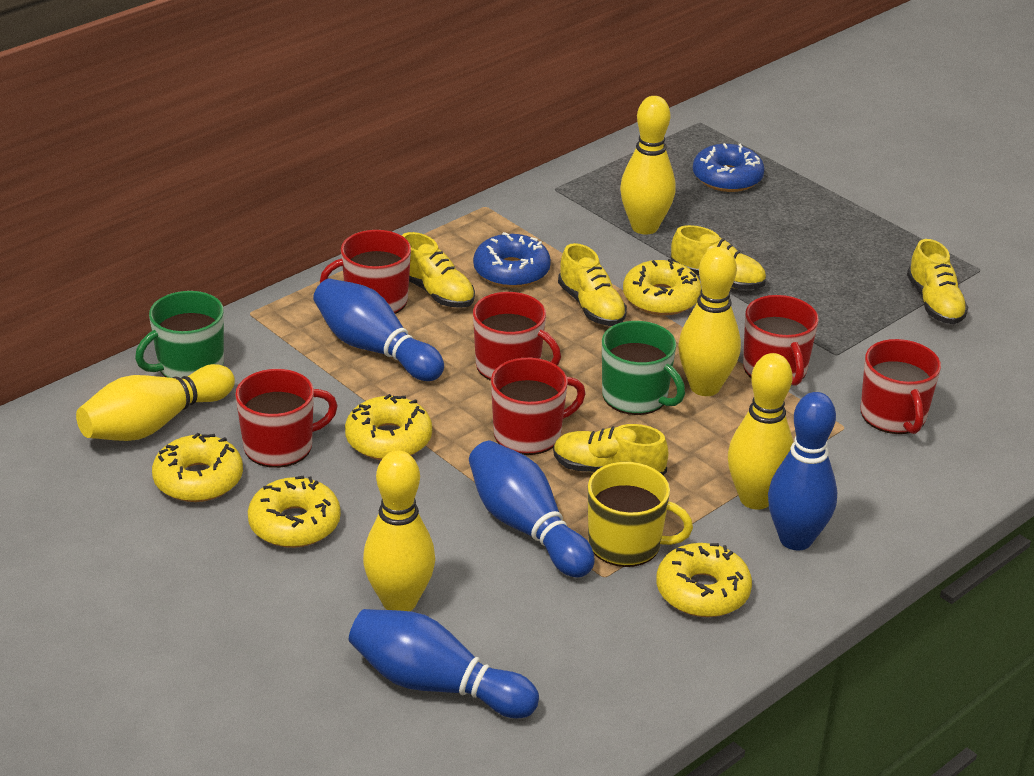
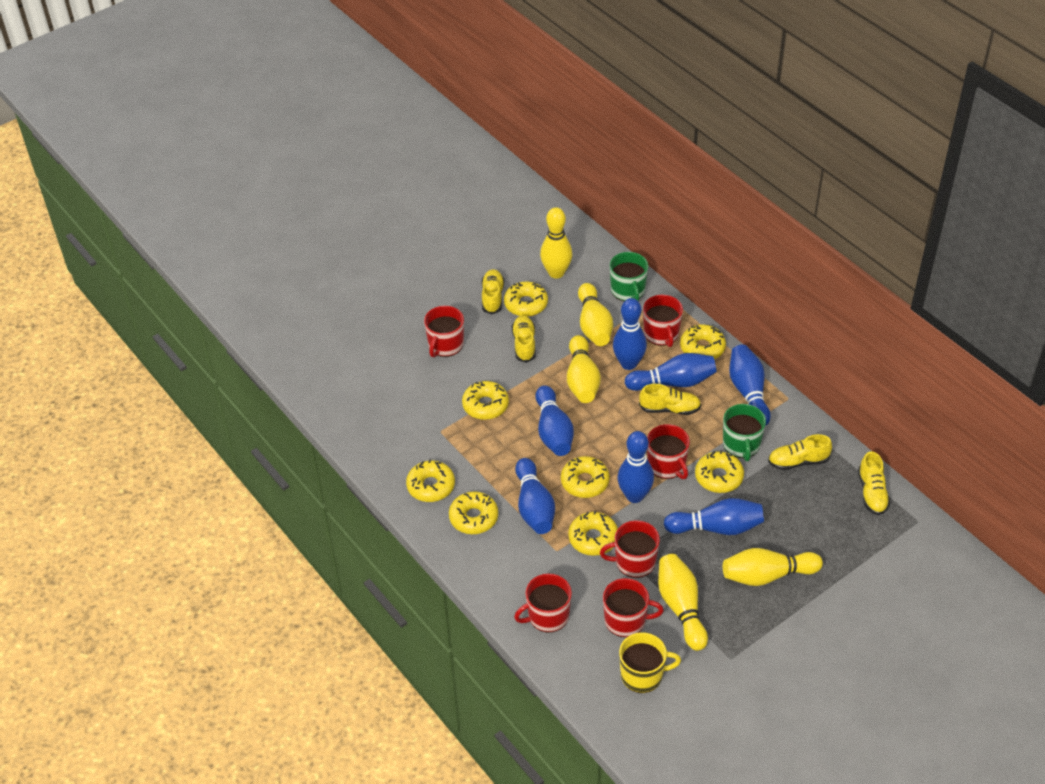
blue bowling pin: [313,279,444,381] [349,609,539,718] [469,441,595,578] [768,392,837,551] = 4 -> [515,458,555,534] [535,385,574,456] [613,298,647,370] [618,431,654,503] [625,353,717,391] [664,498,764,535] [729,345,771,426] = 7
blue donut: [473,232,551,288] [693,143,765,192] = 2 -> none = 0
yellow donut: [152,433,243,502] [248,475,341,548] [345,394,432,460] [623,259,702,315] [656,543,752,617] = 5 -> [406,459,455,502] [449,491,498,534] [462,381,509,420] [504,282,548,317] [561,456,610,498] [568,511,618,556] [680,324,726,359] [695,450,744,493] = 8

